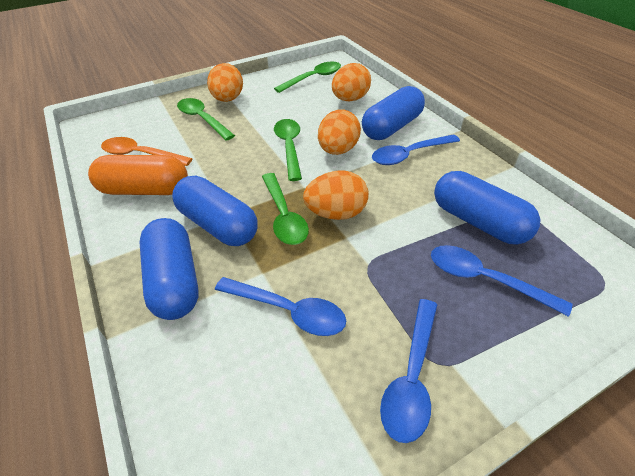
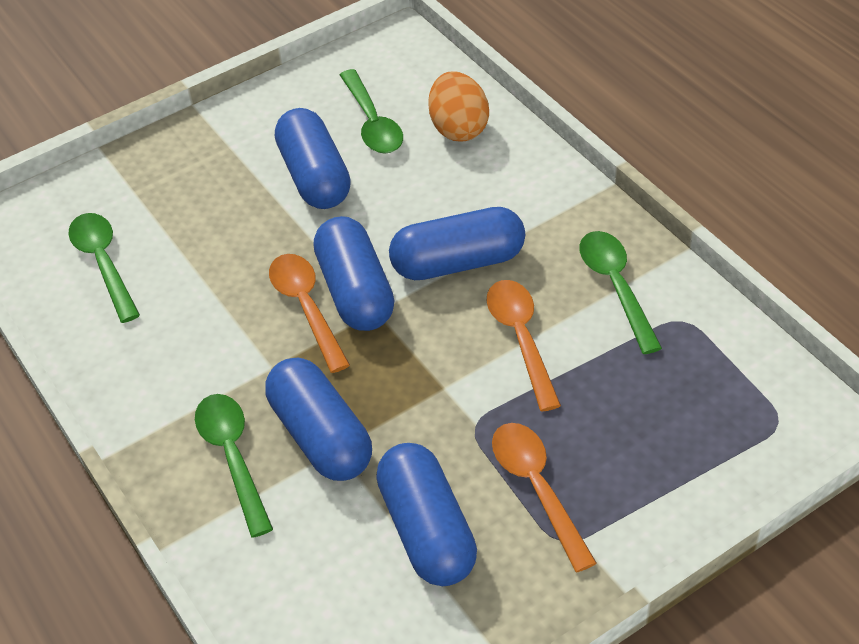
blue capsule: [139,218,199,320] [172,176,258,246] [362,86,425,140] [434,171,541,245] = 4 -> [265,357,372,481] [275,108,351,209] [313,216,394,331] [376,443,477,586] [389,207,525,280] = 5
blue spoon: [215,277,346,336] [372,134,460,165] [380,299,437,443] [431,245,572,317] = 4 -> none = 0
orange capsule: [88,155,188,195] = 1 -> none = 0
orange egg: [207,63,243,102] [303,170,369,220] [318,109,361,155] [332,63,371,102] = 4 -> [428,71,489,141] = 1
orange spoon: [101,137,192,166] = 1 -> [269,254,350,373] [486,280,561,412] [492,423,597,572] = 3

